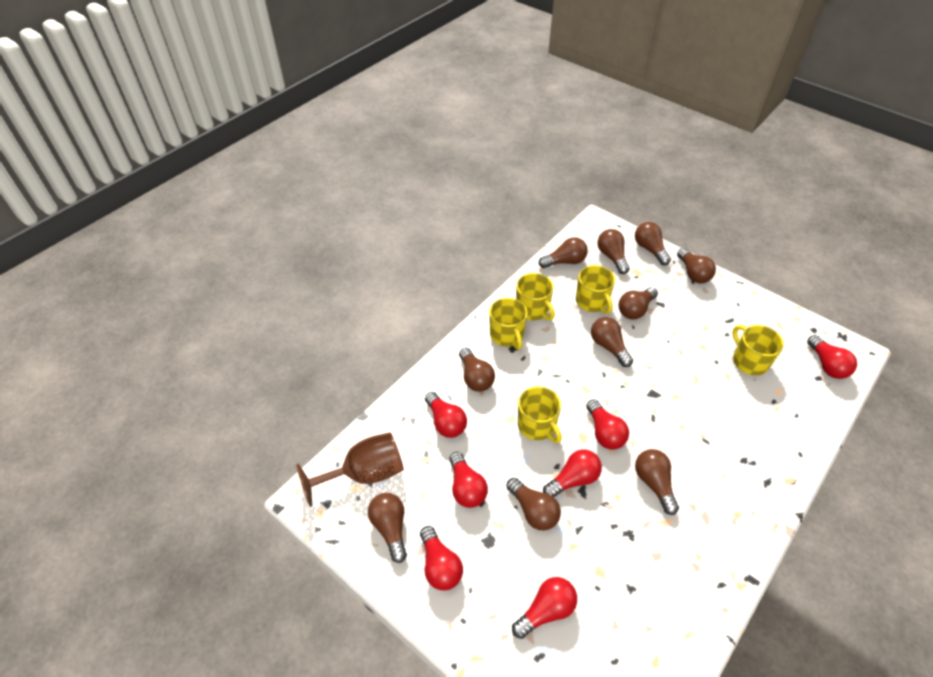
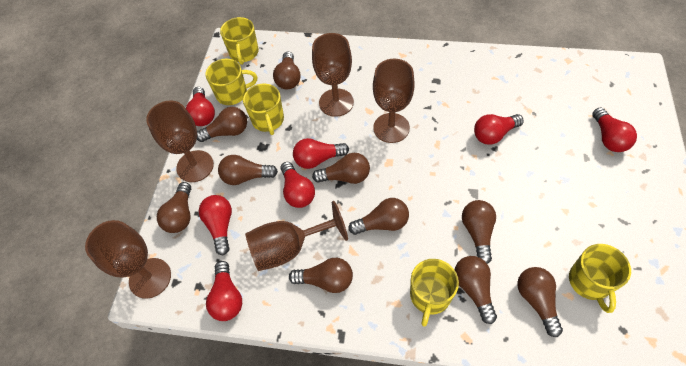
brown goblet: [296,432,404,507] = 1 -> [85,220,171,299] [146,100,214,182] [245,201,348,271] [312,33,354,117] [373,59,415,143] = 5

